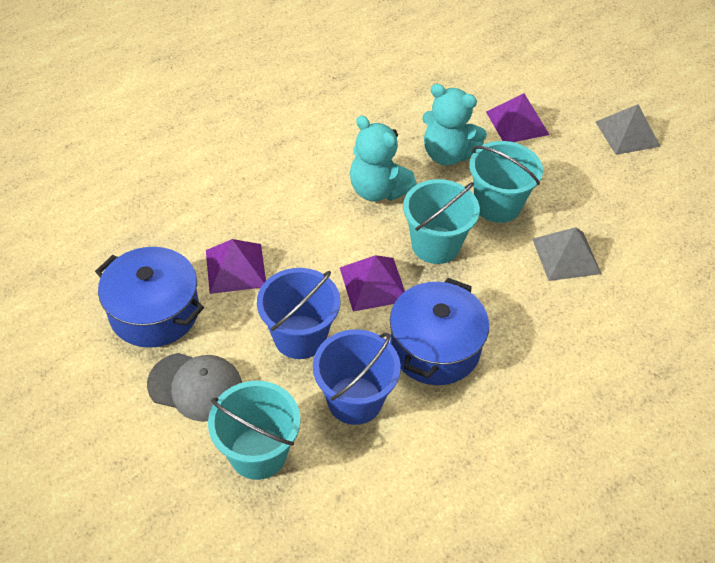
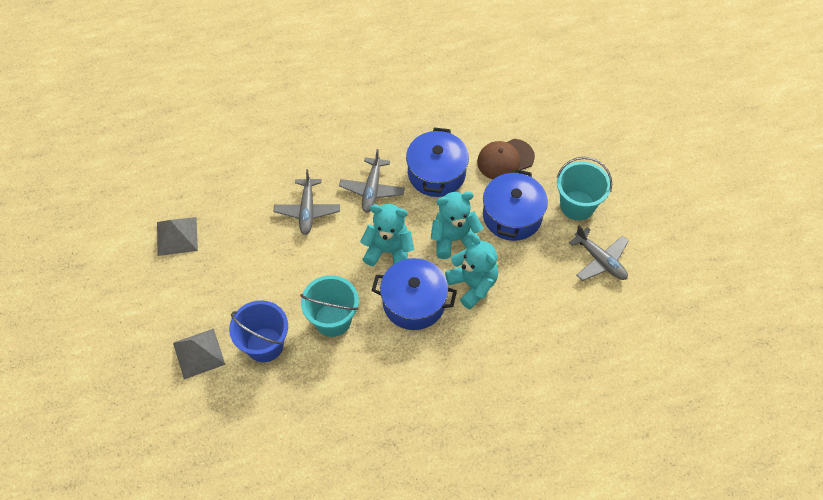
blue bucket: [257,268,340,359] [313,329,401,425] = 2 -> [229,300,288,362] = 1
blue pot: [95,247,204,348] [390,278,489,385] = 2 -> [372,258,457,330] [406,127,469,197] [483,169,548,241] = 3
brown cap: none = 0 -> [477,139,535,180] = 1
grey cap: [147,353,242,422] = 1 -> none = 0
grey plane: none = 0 -> [273,169,340,235] [339,149,405,213] [569,226,629,281] = 3
purple pyramid: [206,239,266,294] [340,255,405,312] [486,93,549,142] = 3 -> none = 0
turquoise bucket: [208,381,300,480] [403,179,480,264] [469,141,543,223] = 3 -> [300,275,359,337] [556,157,612,220] = 2
turquoise teddy bear: [350,115,417,201] [422,84,487,165] = 2 -> [360,204,414,266] [431,192,483,259] [445,234,498,309] = 3

